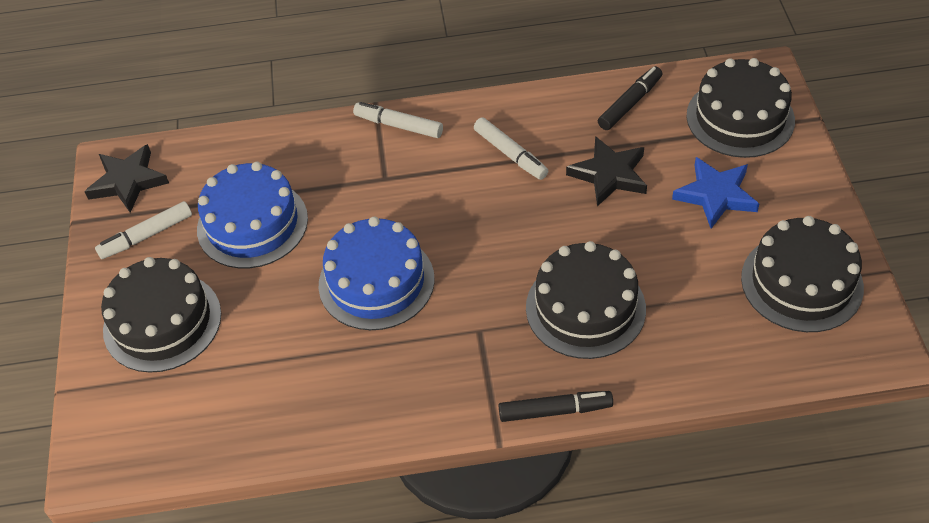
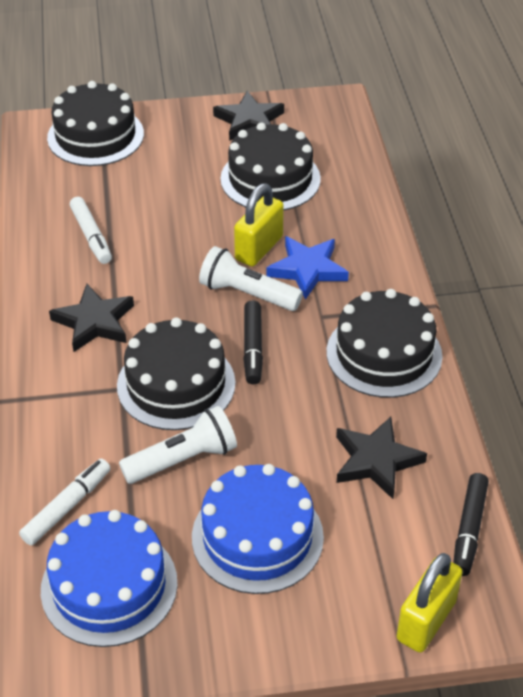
black star: [84,144,169,213] [566,136,647,207] = 2 -> [49,284,134,352] [213,91,284,141] [336,417,427,499] = 3
white flashlight: none = 0 -> [119,406,237,484] [199,246,303,311] = 2
white marker: [95,201,192,259] [353,102,443,138] [474,117,548,180] = 3 -> [19,459,111,546] [70,197,112,264] = 2
yellow padlock: none = 0 -> [234,184,284,266] [397,553,463,653] = 2

